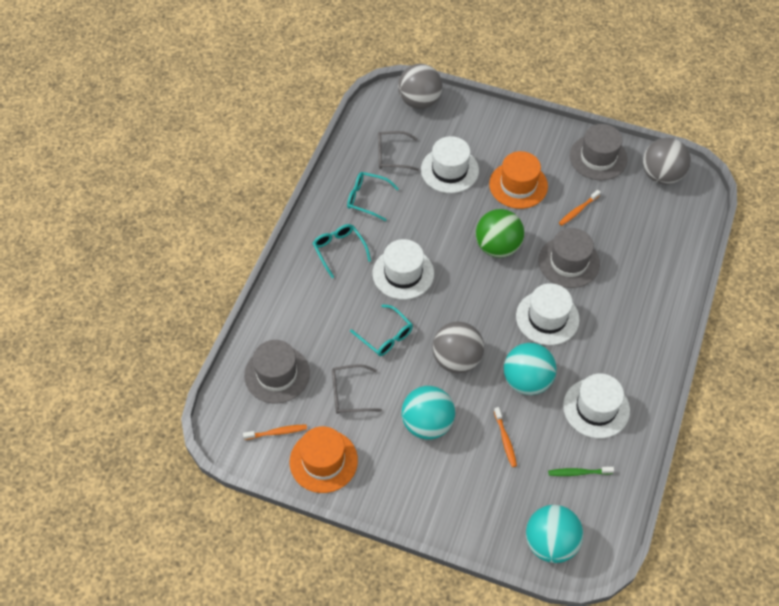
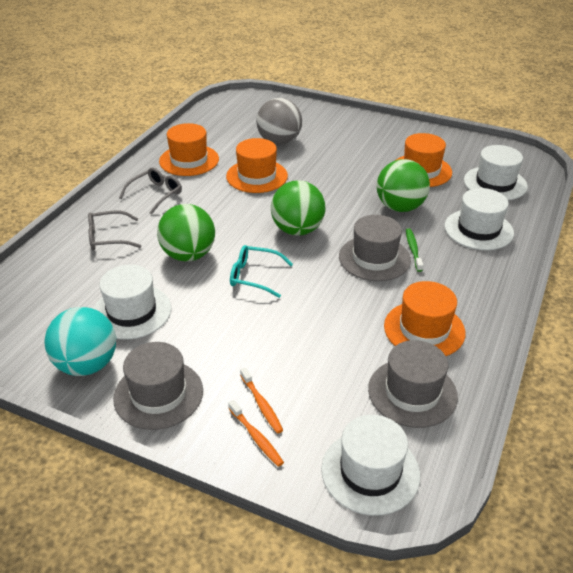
green ball: [476,209,524,258] = 1 -> [157,204,215,261] [271,180,325,236] [377,159,430,212] = 3
grey ball: [398,64,443,109] [432,321,484,373] [643,138,691,185] = 3 -> [256,98,302,145] = 1
orange hat: [290,426,358,493] [489,151,548,209] = 2 -> [159,123,219,176] [226,138,288,193] [384,281,465,356] [395,133,452,187] = 4
orange toothbrush: [243,424,307,440] [494,407,517,467] [559,190,601,226] = 3 -> [228,400,284,467] [240,367,283,434] = 2
turquoise ball: [401,386,455,440] [504,343,557,395] [526,505,583,563] = 3 -> [44,307,116,376] = 1
turquoise glasses: [312,224,371,278] [347,172,399,221] [350,304,413,356] = 3 -> [230,245,293,298] = 1

